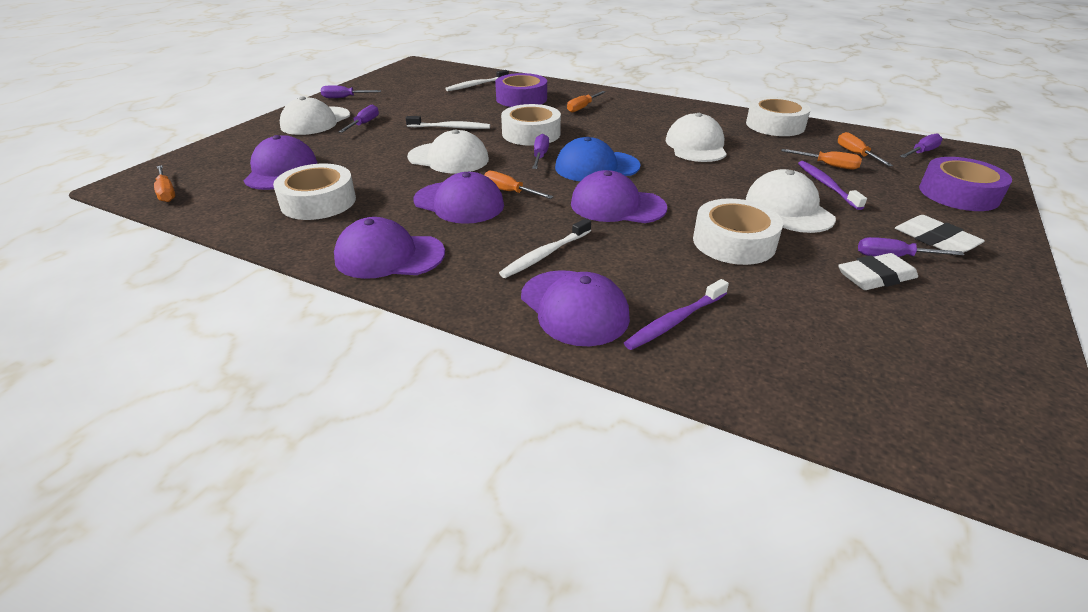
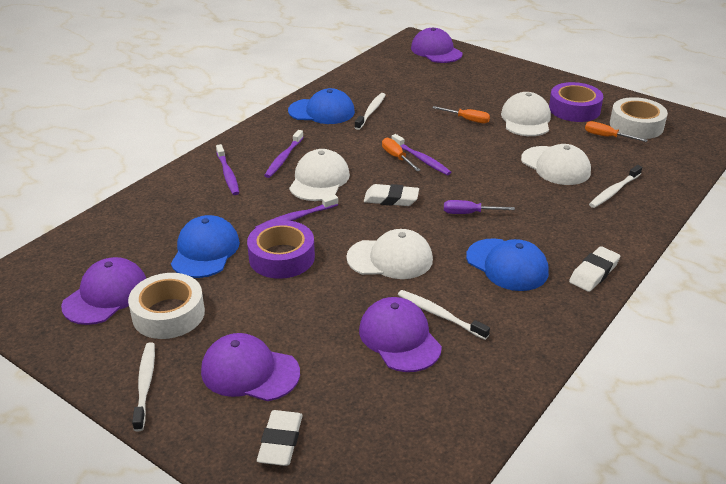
blue cap: [555,137,641,181] = 1 -> [171,215,240,278] [288,88,355,124] [466,238,549,291] = 3
orange screwdriver: [154,165,175,202] [484,171,554,199] [567,91,605,113] [781,149,862,169] [838,132,893,166] = 5 -> [382,138,420,171] [432,106,490,123] [585,121,647,142] = 3
purple cap: [244,135,317,190] [334,217,445,279] [413,172,504,224] [521,270,630,346] [571,170,667,223] = 5 -> [61,257,146,325] [201,333,300,401] [359,297,442,372] [411,28,462,63] = 4
purple screwdriver: [321,85,381,98] [338,104,379,133] [532,134,549,169] [858,237,964,257] [900,133,943,158] = 5 -> [444,200,515,214] = 1
purple toothbrush: [624,279,729,350] [798,161,867,210] = 2 -> [216,144,239,195] [255,195,338,228] [264,130,303,178] [392,134,451,175] = 4
white eraser: [838,253,918,290] [895,215,985,253] = 2 -> [257,410,303,466] [364,184,419,206] [569,246,620,292] = 3
white tape: [273,164,356,220] [501,104,561,146] [693,198,783,265] [746,97,811,136] = 4 -> [128,273,205,339] [610,97,668,139] = 2
white toothbrush: [406,116,490,129] [445,70,509,91] [499,218,591,278] = 3 -> [132,342,155,432] [355,93,386,130] [398,290,490,340] [589,165,642,208] = 4

